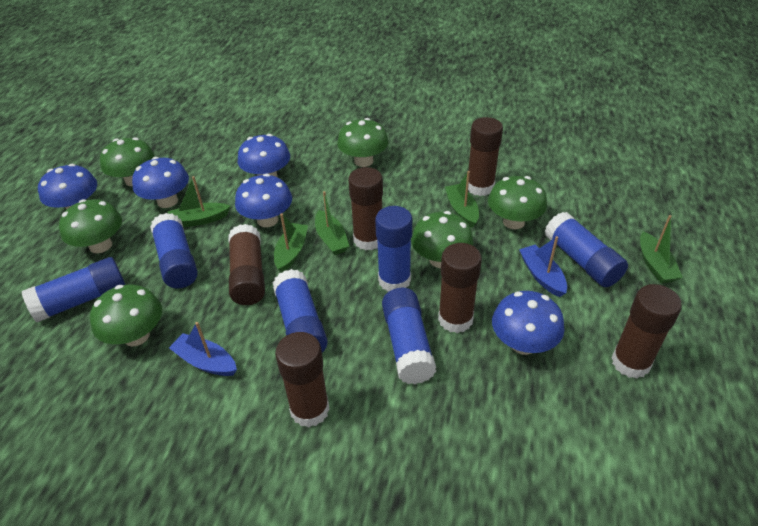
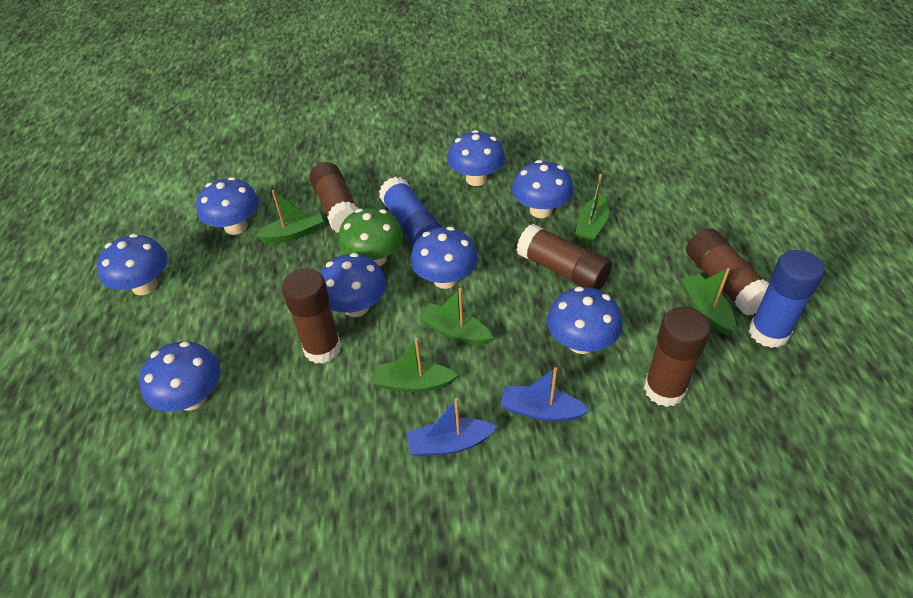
blue glue stick: [22,257,125,322] [150,213,198,289] [273,269,328,352] [375,206,412,292] [382,288,436,384] [545,212,628,287] = 6 -> [379,177,441,246] [749,250,825,348] = 2
blue mushroom: [38,164,97,210] [132,157,189,208] [235,174,292,227] [238,134,290,177] [492,291,565,355] = 5 -> [97,234,168,295] [139,341,221,412] [196,177,259,235] [320,253,386,317] [411,227,478,289] [447,130,505,186] [512,160,574,218] [547,287,622,354] = 8
brown glue stick: [228,224,265,305] [275,332,330,428] [348,167,383,250] [438,243,482,333] [468,117,503,196] [611,284,682,379] = 6 -> [282,268,341,364] [310,162,358,232] [517,224,612,290] [644,307,710,407] [686,228,769,316] = 5
green mushroom: [59,199,122,253] [90,285,162,347] [100,137,155,186] [337,118,388,167] [411,211,473,268] [488,176,547,229] = 6 -> [338,208,403,266] = 1

